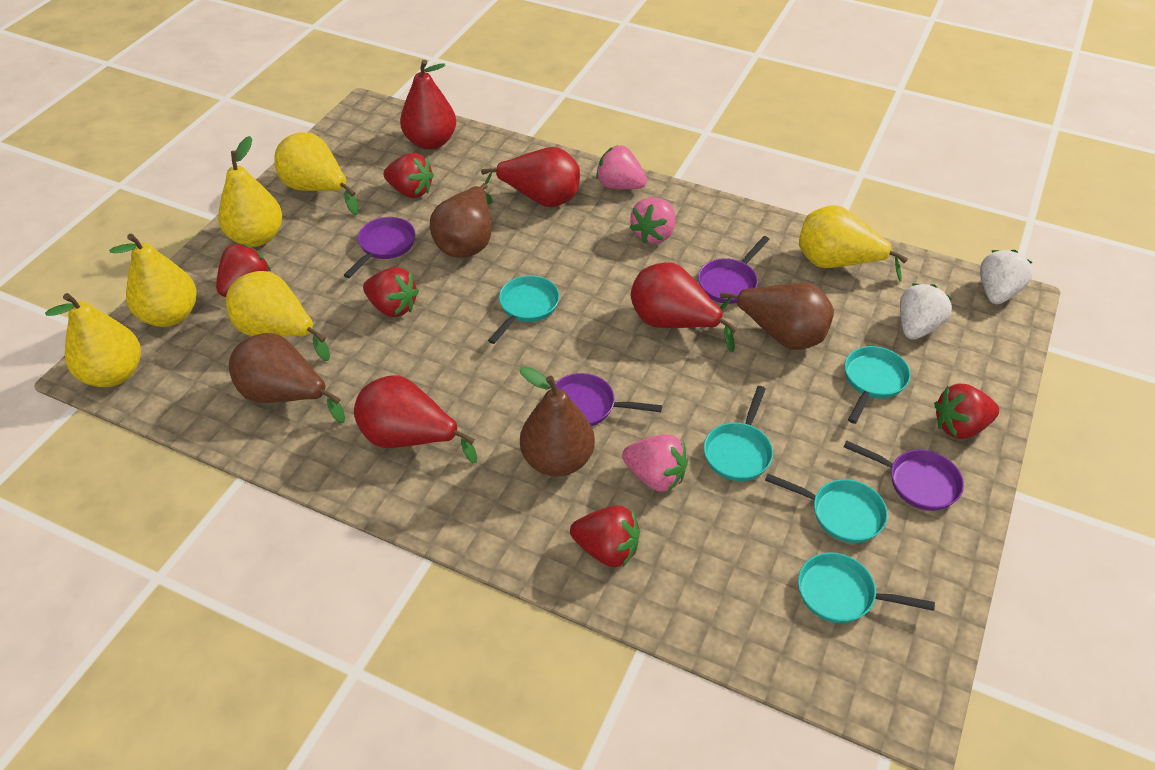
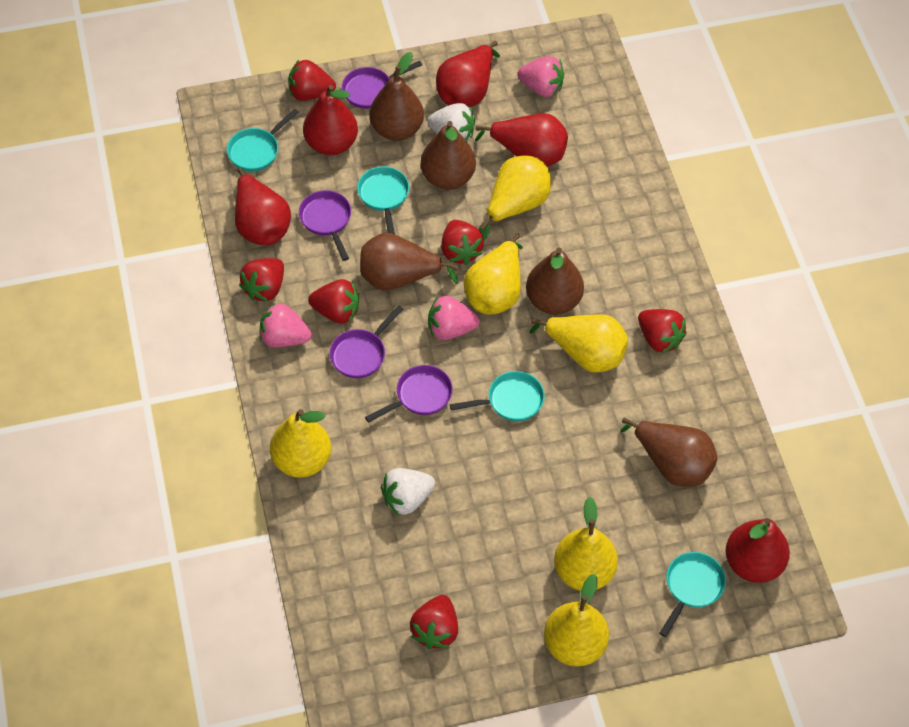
brown pear: [229,333,345,423] [430,183,492,258] [519,366,595,477] [720,283,834,350] = 4 -> [360,233,458,291] [370,52,424,141] [421,121,476,190] [526,248,584,315] [620,418,717,487] = 5
red pear: [354,375,477,464] [400,60,456,150] [481,147,580,207] [631,262,738,352] = 4 -> [235,167,291,245] [303,85,358,155] [436,41,500,107] [475,113,568,167] [725,518,790,583] = 5
red strawberry: [216,243,271,297] [363,267,419,317] [383,153,434,198] [570,505,640,567] [934,384,999,439] = 5 -> [239,258,284,302] [288,60,336,101] [308,279,359,324] [410,595,458,649] [441,220,484,265] [638,309,687,353] = 6
turquoise pan: [488,275,560,344] [704,386,773,481] [765,474,888,543] [798,553,935,623] [845,346,911,424] = 5 -> [227,109,299,171] [357,166,409,235] [450,371,545,421] [659,552,726,637] = 4

